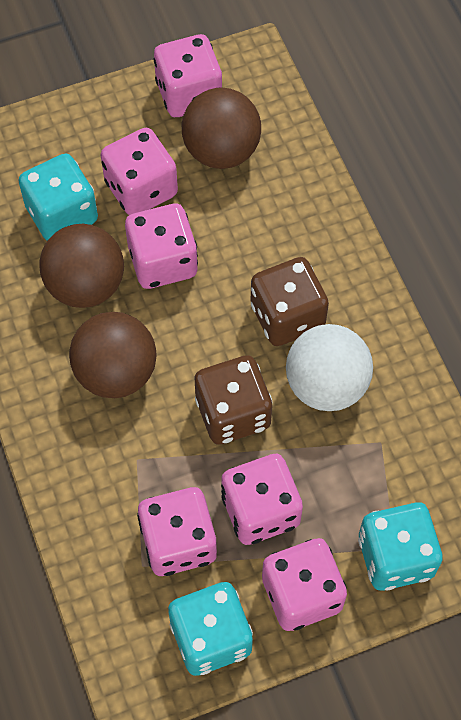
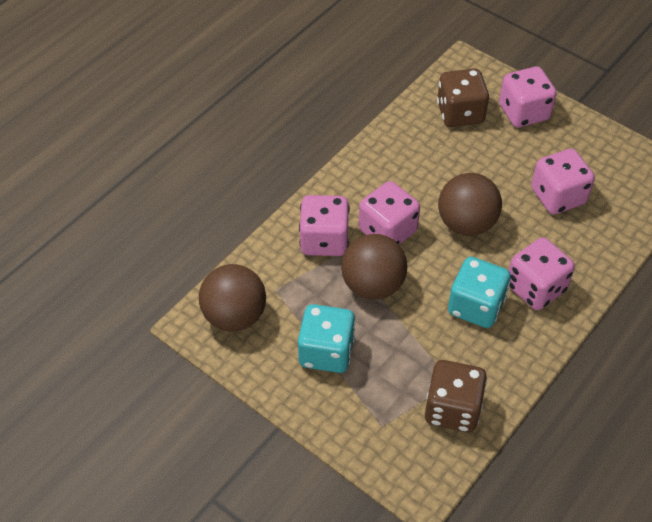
pink dice: [101,128,178,215] [125,204,198,289] [137,487,217,576] [153,34,222,117] [221,454,303,545] [262,538,347,631] = 6 -> [299,195,350,256] [359,181,420,245] [499,66,557,128] [509,237,575,310] [531,149,595,214] = 5
turquoise dice: [19,154,98,241] [168,582,253,676] [358,502,443,591] = 3 -> [298,304,356,373] [448,257,511,328] = 2
white ball: [286,324,373,411] = 1 -> none = 0

